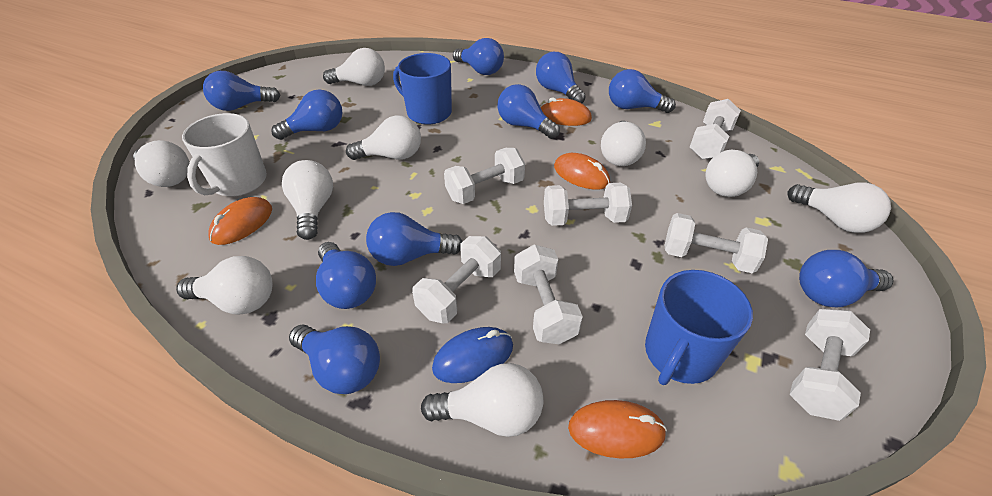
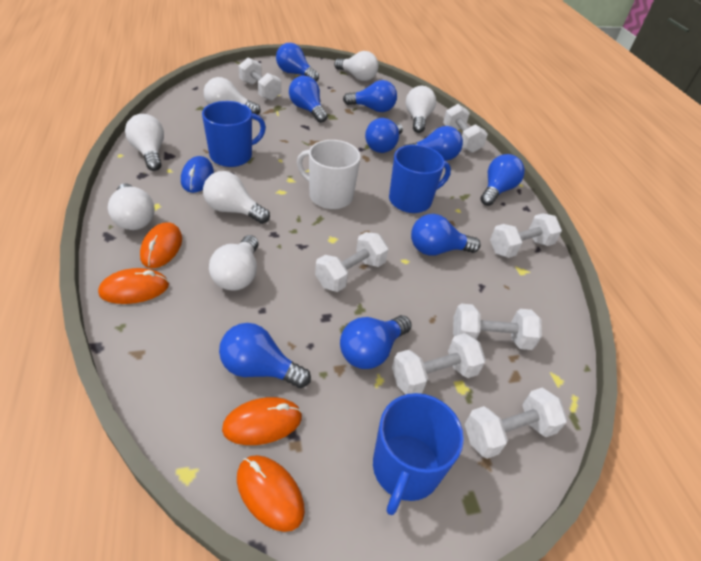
blue light bulb: [203,71,280,111] [271,89,343,140] [289,325,380,394] [316,242,376,309] [366,212,462,266] [453,38,504,75] [498,84,560,139] [536,52,586,103] [609,69,676,113] [799,250,894,307] = 10 -> [219,323,311,388] [276,43,319,82] [289,75,327,123] [340,315,412,369] [343,80,397,112] [365,118,403,153] [404,126,463,161] [411,214,481,255] [480,154,525,206] = 9
blue mug: [393,53,452,125] [645,270,753,385] = 2 -> [202,101,266,167] [373,393,464,515] [389,145,451,213] = 3
white light bulb: [133,140,189,187] [176,256,273,315] [282,160,333,240] [323,48,385,86] [346,115,421,160] [421,363,543,437] [601,121,646,166] [705,150,759,197] [788,182,891,233] = 9 -> [108,183,155,230] [125,114,164,171] [203,171,270,224] [204,77,261,115] [209,235,259,291] [334,51,379,81] [406,86,436,133] = 7

